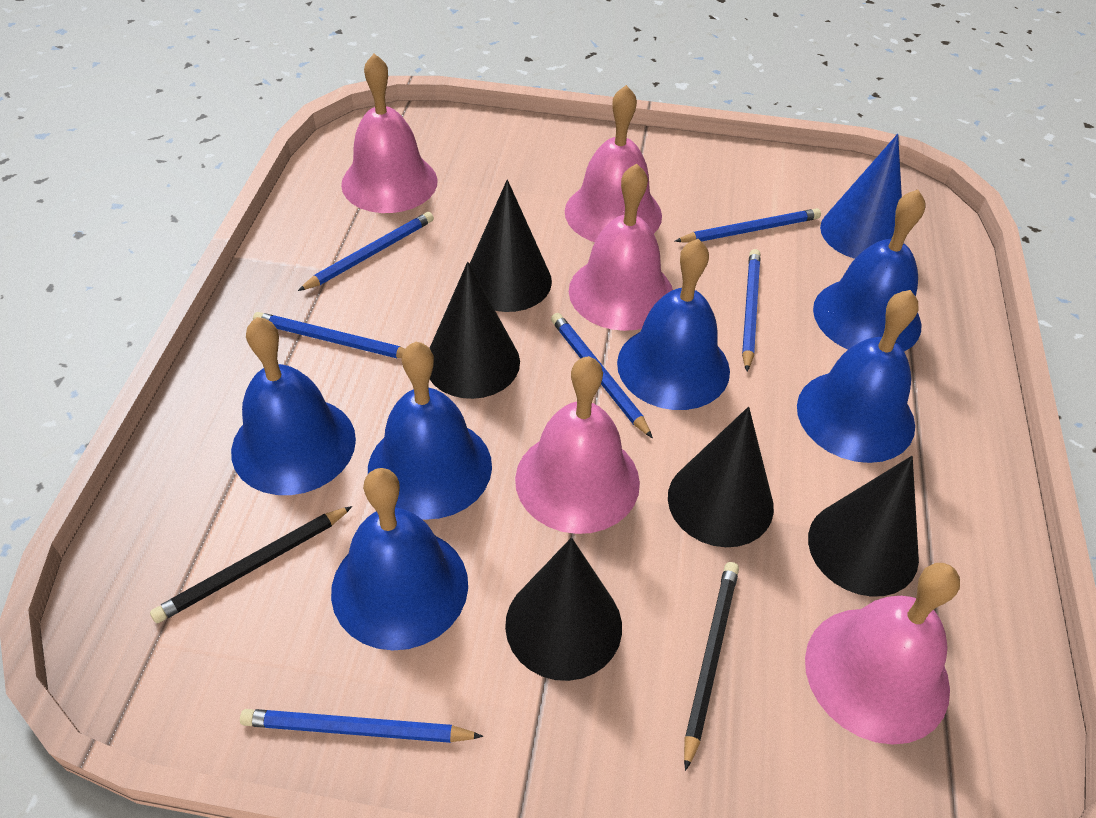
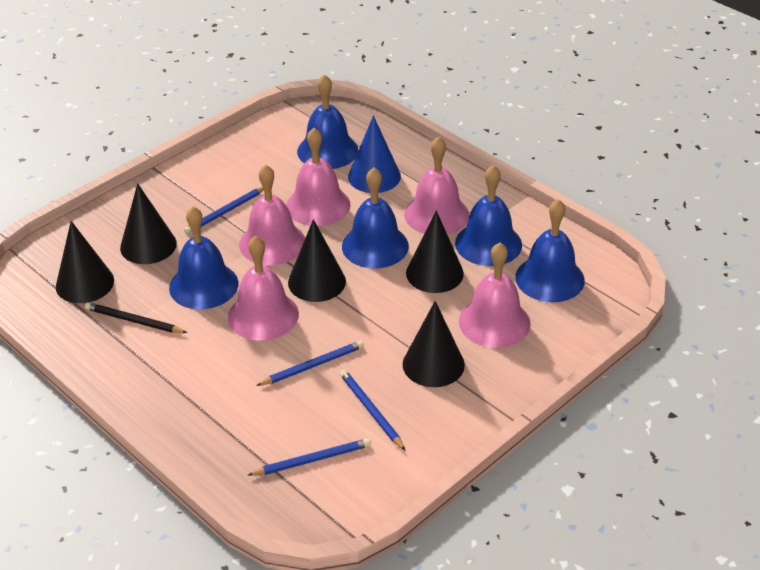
black pencil: [150,506,353,623] [684,562,739,771] = 2 -> [85,302,187,333] = 1
blue bell: [231,317,356,495] [331,468,468,651] [368,341,492,520] [617,239,730,410] [797,290,918,463] [813,190,925,352] = 6 -> [169,206,238,309] [297,74,358,169] [342,168,409,268] [455,165,522,266] [515,199,585,302] = 5
blue pencil: [240,709,483,743] [253,312,405,358] [298,212,434,291] [551,313,653,438] [675,208,821,243] [742,249,760,372] = 6 -> [184,187,264,234] [248,438,371,476] [256,340,364,386] [340,370,406,451] = 4

